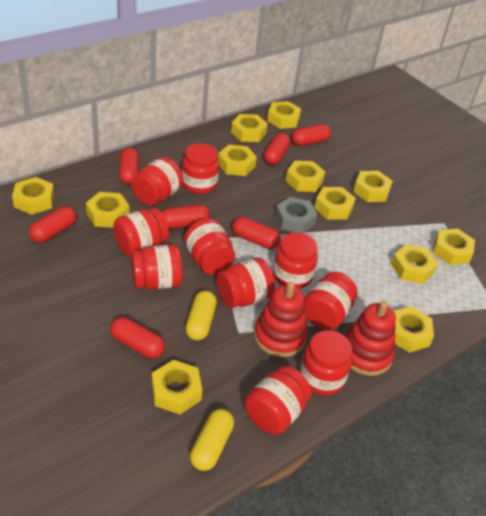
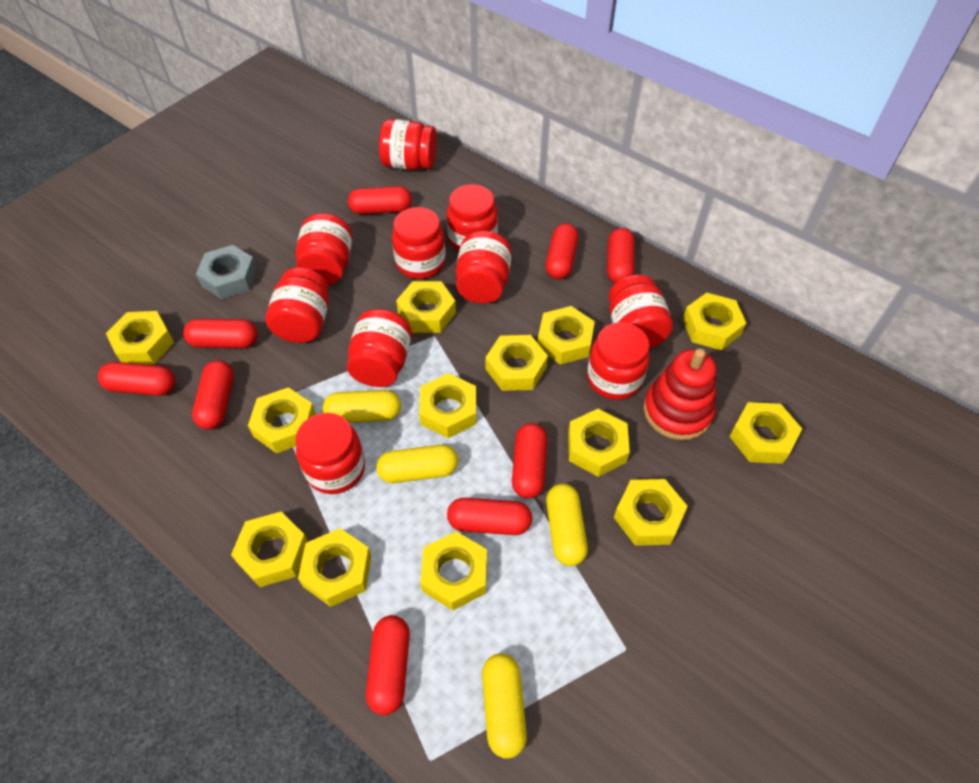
red capsule: [29,206,76,243] [110,317,165,358] [119,148,139,184] [162,204,210,229] [232,217,281,249] [264,133,290,165] [292,124,331,146] = 7 -> [98,362,175,396] [183,319,258,348] [192,360,234,430] [348,186,412,214] [366,615,410,715] [447,498,532,535] [512,423,547,499] [546,224,578,279] [607,228,635,283] = 9
red stacking toy: [254,282,308,357] [344,301,396,376] = 2 -> [644,349,716,440] = 1
yellow capsule: [186,291,217,340] [190,409,234,471] = 2 -> [323,390,401,423] [377,445,458,483] [482,653,527,758] [546,484,588,566] = 4
yellow nut: [12,177,55,215] [86,192,130,228] [152,360,202,414] [218,145,257,176] [231,114,268,142] [267,101,301,129] [285,161,325,192] [314,187,356,220] [353,171,393,202] [391,244,438,284] [394,306,434,353] [433,229,475,265] = 12 -> [106,311,174,365] [231,512,308,587] [248,387,316,453] [298,528,371,607] [396,281,456,333] [419,373,476,438] [420,531,487,610] [486,335,548,391] [538,306,595,365] [568,409,630,477] [614,479,688,546] [683,293,746,350] [729,402,802,464] = 13

